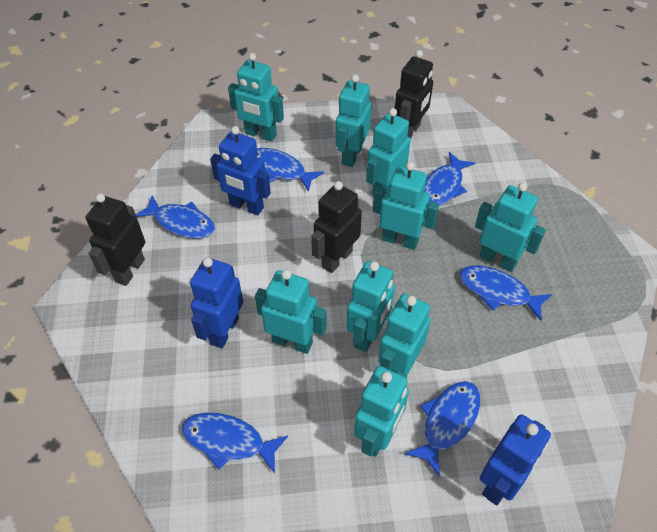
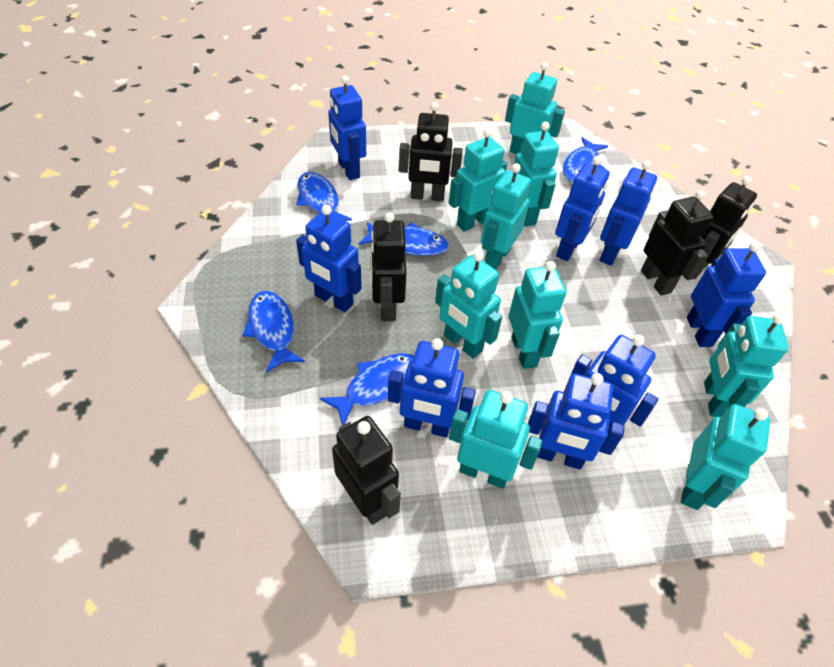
black robot: [86,193,145,286] [311,181,362,273] [395,50,433,139] = 3 -> [332,416,401,525] [371,212,407,321] [399,102,463,202] [641,190,714,296] [694,176,757,279] = 5
blue fish: [136,195,215,239] [182,413,288,473] [257,148,324,192] [405,381,480,477] [424,152,475,206] [460,266,552,321] = 6 -> [243,291,305,373] [296,172,352,221] [320,353,414,425] [359,222,449,256] [563,137,608,182] = 5
blue robot: [190,257,243,348] [210,126,271,215] [480,414,551,506] = 3 -> [296,205,362,312] [328,75,366,180] [388,338,476,437] [528,373,625,469] [555,156,610,261] [570,335,659,427] [600,160,657,266] [687,242,766,347] = 8

